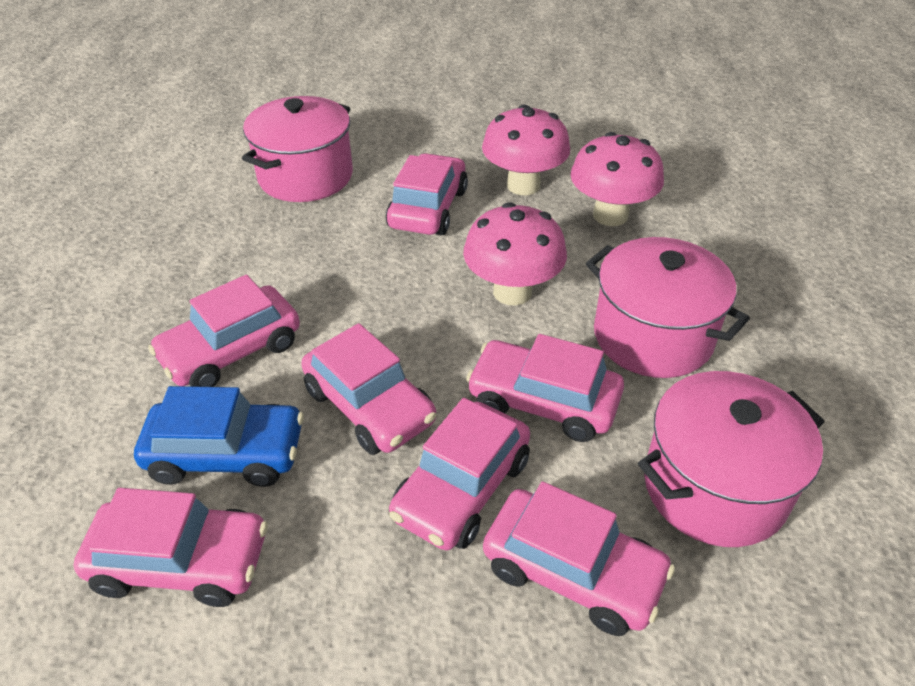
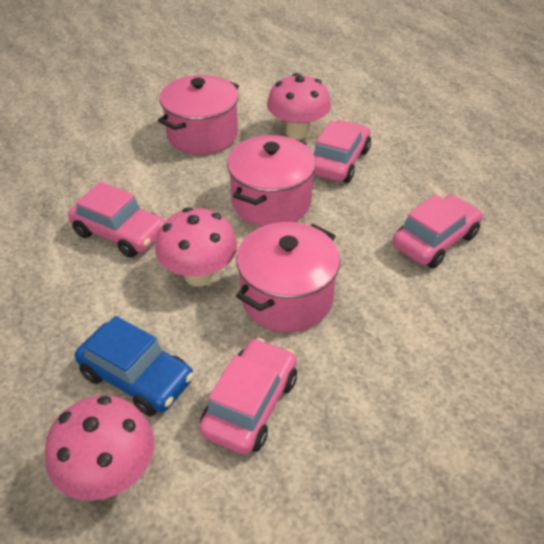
pink car: [74,488,268,607] [148,275,300,387] [301,323,436,455] [386,153,468,235] [389,398,530,550] [466,334,624,442] [483,481,675,636] = 7 -> [68,182,165,258] [199,338,297,455] [313,120,371,183] [393,195,482,268] = 4

